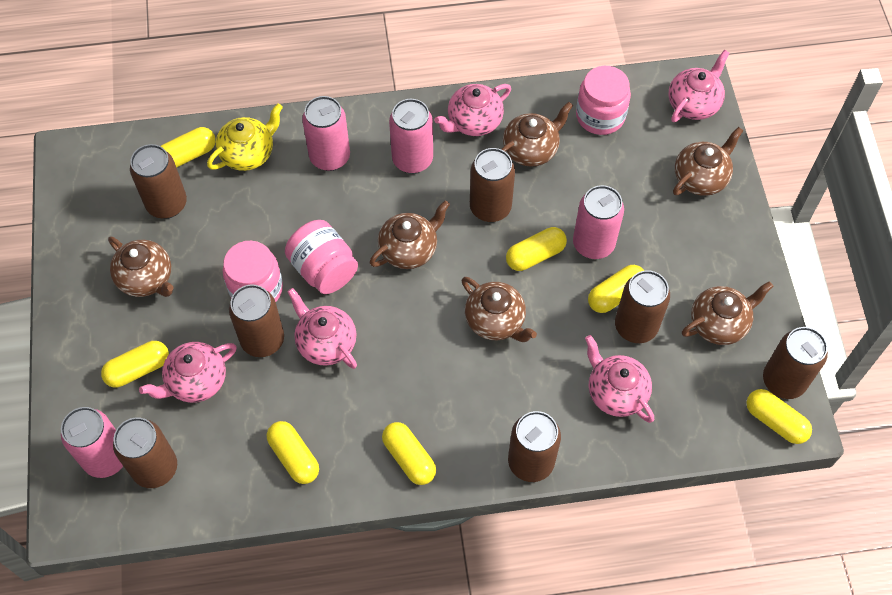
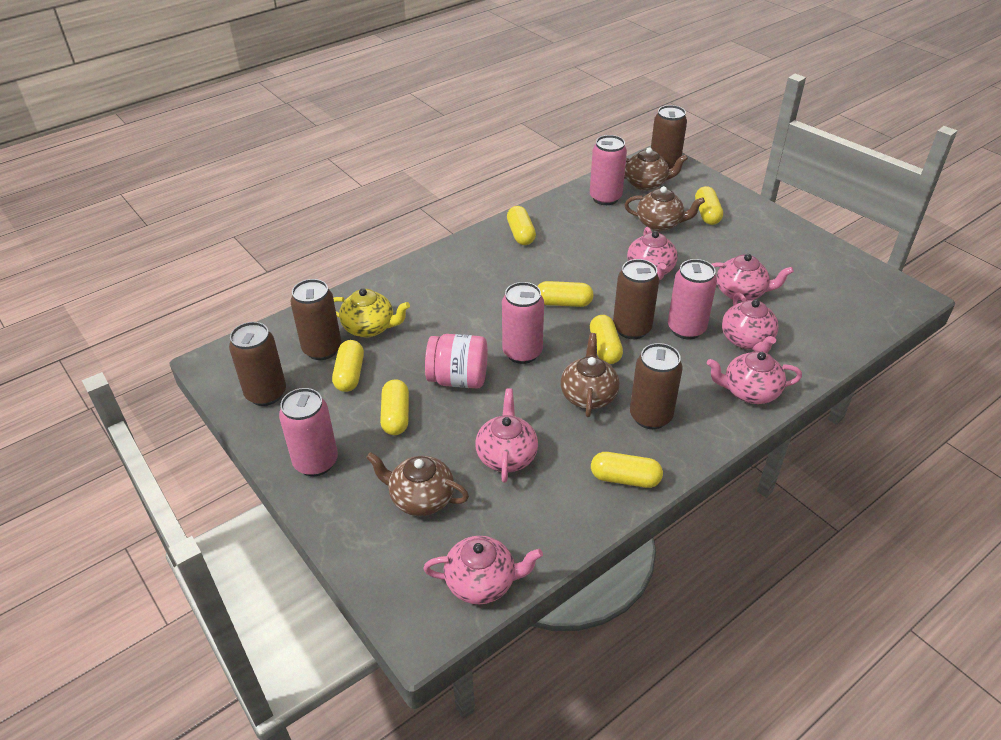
brown can: [113,417,177,488] [130,144,187,219] [229,284,284,357] [470,148,515,222] [508,411,561,482] [615,270,670,343] [763,327,828,399] = 7 -> [229,322,286,406] [290,279,341,360] [613,259,659,339] [630,343,683,429] [651,105,687,169] = 5
brown teapot: [108,237,174,297] [370,200,450,269] [462,277,537,342] [501,102,573,167] [673,127,743,196] [682,281,773,345] = 6 -> [366,452,469,516] [561,333,620,417] [624,147,688,191] [625,186,705,231] = 4
pink jar: [223,241,283,302] [285,220,358,294] [576,66,631,135] = 3 -> [425,334,488,388] = 1
pink teapot: [139,342,237,403] [287,288,357,369] [434,84,511,136] [585,335,654,423] [668,50,729,122] = 5 -> [424,536,543,604] [475,388,538,483] [627,227,678,280] [707,351,802,404] [712,254,794,302] [722,292,779,353] = 6

